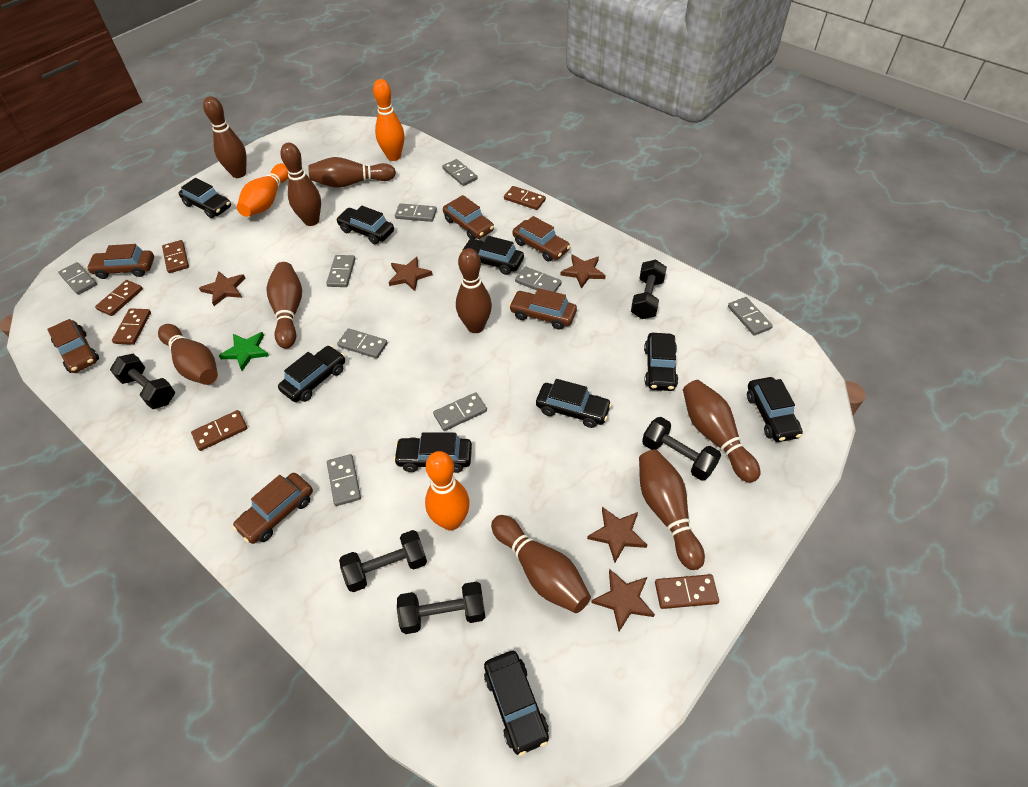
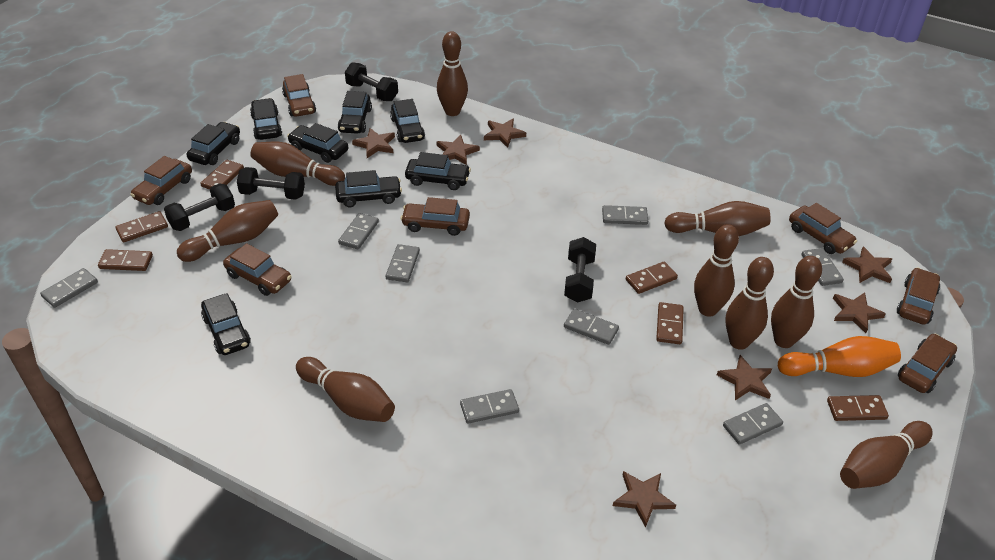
black car: [179,178,231,218] [278,345,345,402] [336,206,394,244] [393,432,472,473] [461,236,524,275] [484,651,549,756] [536,379,612,428] [644,333,678,391] [747,377,803,442] = 9 -> [187,122,240,165] [201,293,251,355] [250,98,282,140] [287,123,348,163] [335,170,402,207] [338,91,372,134] [390,99,425,143] [405,152,471,190] = 8
black dumbbell: [110,354,175,409] [339,530,427,592] [397,581,485,634] [631,260,667,319] [642,417,721,481] = 5 -> [164,184,235,231] [237,167,305,200] [345,62,398,101] [564,237,596,303] = 4
brown car: [47,319,99,373] [86,244,154,279] [232,473,313,544] [443,195,494,239] [509,288,577,330] [513,216,571,261] = 6 -> [130,156,192,205] [223,243,292,296] [282,74,316,117] [401,197,470,236] [789,203,857,254] [897,267,940,325] [898,334,957,393] = 7
brown star: [199,271,245,306] [389,257,432,291] [561,255,606,289] [587,507,647,563] [591,569,655,631] = 5 -> [352,128,395,158] [437,135,480,165] [484,119,526,148] [613,471,676,528] [717,355,772,400] [833,293,886,333] [842,246,892,283] = 7
green star: [219,332,269,371] = 1 -> none = 0
grey domino: [58,262,97,295] [326,255,355,287] [327,454,361,506] [337,328,388,359] [395,203,437,222] [433,392,487,431] [442,159,478,186] [515,267,562,292] [728,297,773,336] = 9 -> [40,268,98,308] [338,213,379,250] [385,244,420,282] [460,389,519,424] [564,309,619,345] [602,205,648,225] [723,403,783,445] [801,248,844,286] = 8
orange bowling pin: [237,163,289,217] [373,79,404,161] [425,451,470,531] = 3 -> [778,336,901,377] = 1

